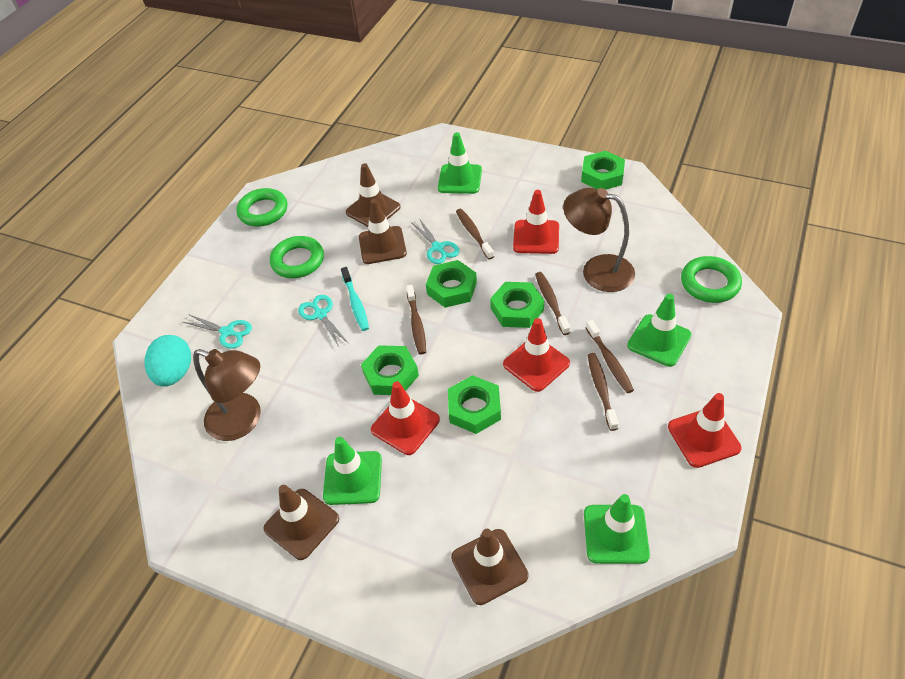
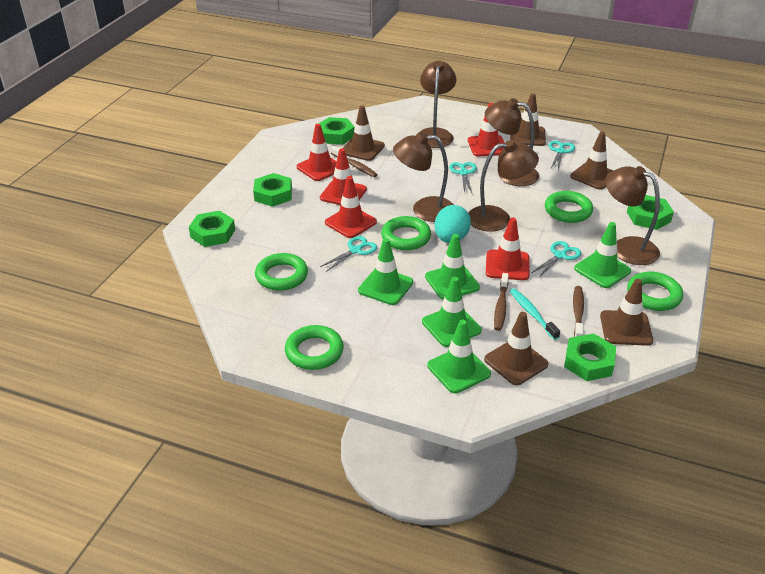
brown lamp: [193,349,261,441] [563,188,635,292] = 2 -> [393,132,454,222] [416,60,456,148] [468,140,539,232] [485,98,539,186] [605,166,660,265] = 5
brown toothbrush: [406,285,426,355] [456,209,494,260] [535,272,570,335] [586,320,634,393] [588,353,619,431] = 5 -> [331,146,378,177] [494,273,509,331] [573,286,584,337] = 3
brown traffic cone: [263,485,339,560] [346,163,401,227] [359,199,407,264] [451,529,529,605] = 4 -> [343,106,385,161] [484,312,548,385] [510,93,546,146] [570,131,614,190] [600,279,653,346] = 5
green ring: [236,188,287,227] [270,236,324,278] [681,256,742,303] = 3 -> [255,253,308,291] [285,325,344,370] [381,216,431,250] [545,191,593,223] [627,272,683,311] = 5
green traffic cone: [323,437,382,505] [438,132,482,194] [584,494,650,564] [627,294,692,367] = 4 -> [358,238,413,305] [422,277,482,347] [425,234,480,300] [427,320,491,393] [574,222,631,288] = 5
red traffic cone: [371,381,440,455] [503,318,570,392] [513,190,559,254] [668,393,742,468] = 4 -> [297,124,337,181] [320,148,367,205] [325,176,377,238] [468,103,505,156] [486,218,530,280] = 5
turquoise scissors: [183,314,252,349] [298,295,349,347] [411,218,460,264] = 3 -> [320,236,377,272] [449,162,477,194] [531,241,581,277] [549,141,575,171] = 4

